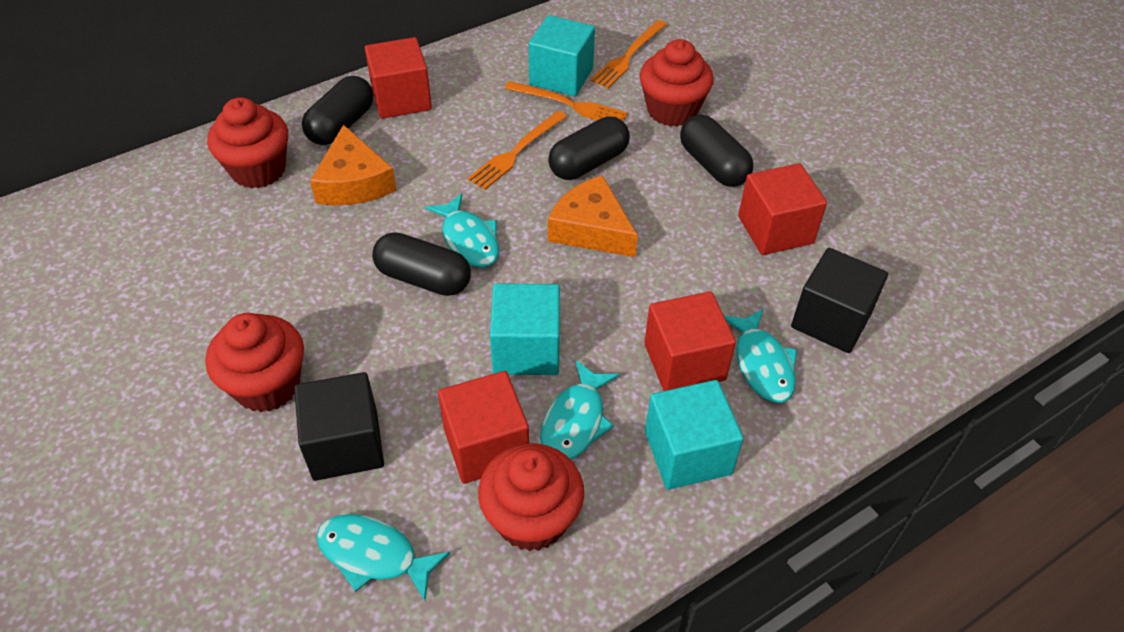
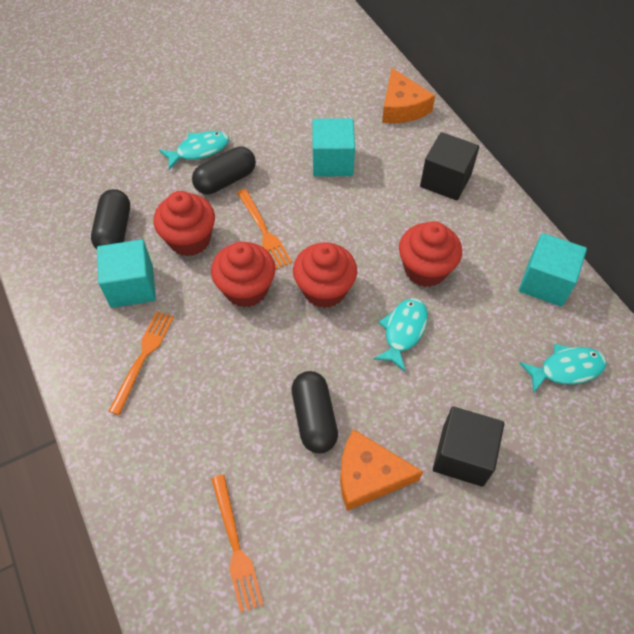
black capsule: [302,76,374,145] [372,233,471,296] [548,116,630,180] [680,115,754,187] = 4 -> [91,189,130,249] [192,147,256,194] [292,371,338,453] = 3
red cube: [365,37,432,119] [438,371,529,484] [644,291,736,391] [738,163,827,255] = 4 -> none = 0
turquoise fish: [316,514,450,601] [425,193,499,268] [540,360,620,460] [724,309,797,403] = 4 -> [159,131,229,170] [373,298,428,371] [520,344,607,393] = 3

